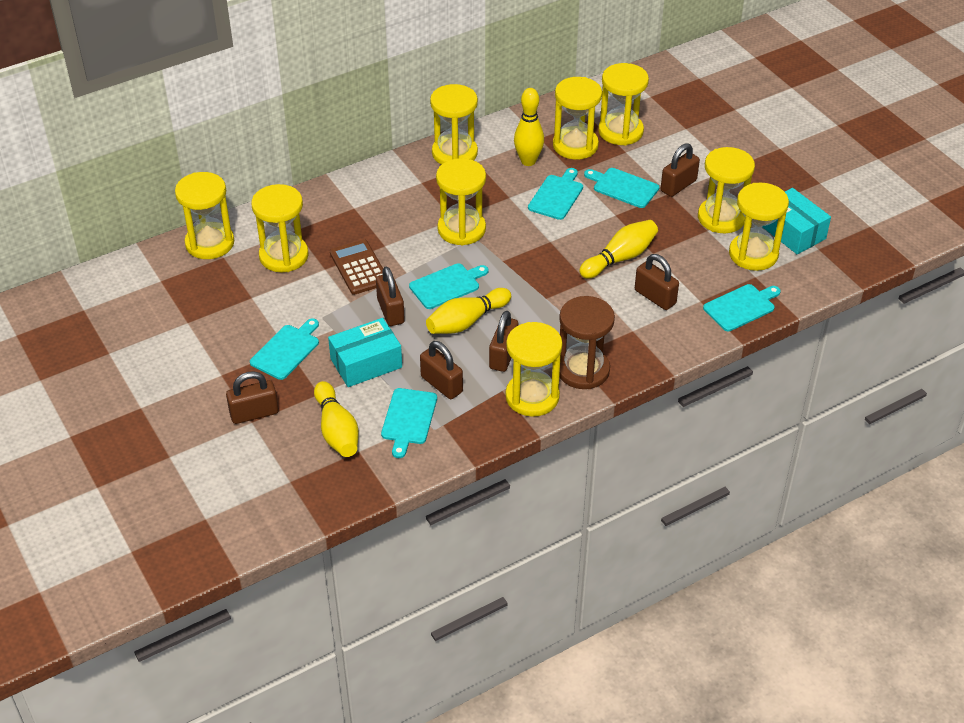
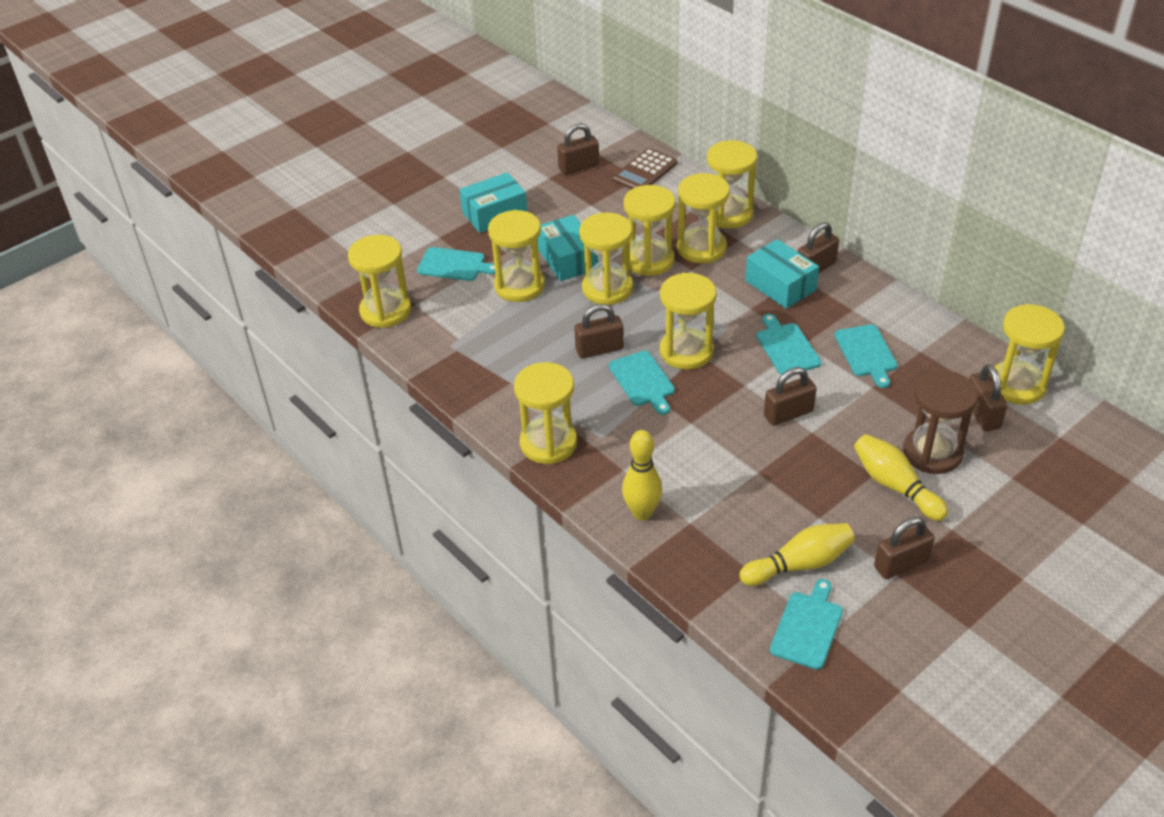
turquoise box: [328,318,402,387] [763,188,831,254] = 2 -> [459,172,527,233] [537,215,598,281] [745,239,819,309] = 3
turquoise cutting board: [250,319,319,380] [381,388,437,458] [409,263,488,309] [528,168,583,220] [584,168,659,208] [703,284,781,331] = 6 -> [417,247,495,281] [609,351,675,415] [756,314,821,375] [770,579,843,670] [834,324,898,388] = 5
yellow bowling pin: [314,381,359,457] [426,288,511,334] [514,88,544,166] [579,220,658,279] = 4 -> [622,430,662,520] [739,523,855,586] [854,434,948,521] = 3

